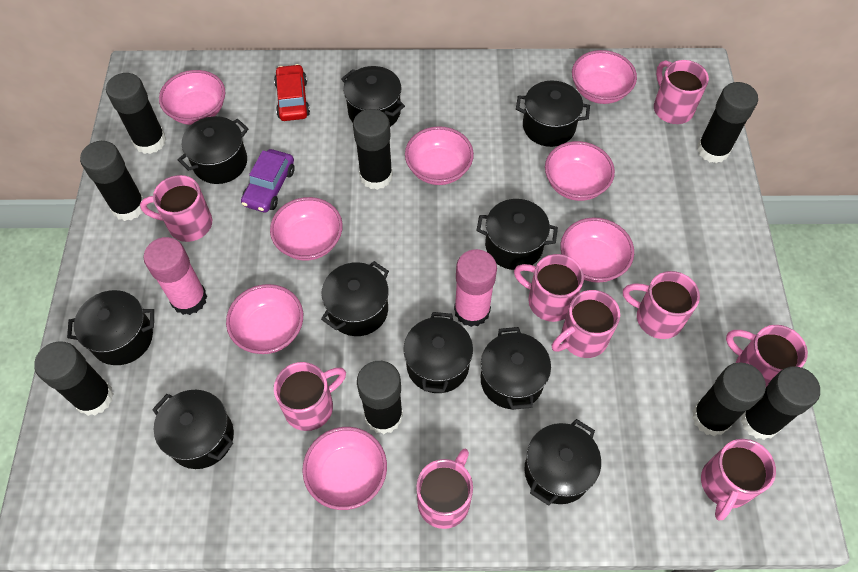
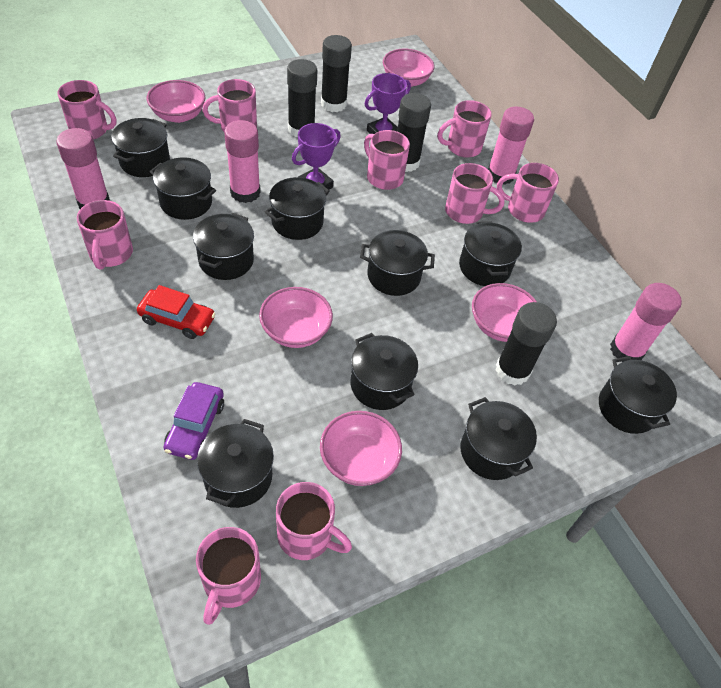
black glue stick: [34,342,114,416] [80,141,144,221] [106,73,166,154] [353,109,393,190] [357,361,403,434] [692,363,766,436] [697,82,758,163] [741,366,820,440] = 8 -> [287,59,317,137] [321,35,352,112] [397,93,431,172] [496,302,557,386] = 4
pink bowl: [159,70,225,125] [226,284,303,354] [270,197,343,261] [302,427,387,510] [405,126,474,185] [545,141,615,201] [561,217,634,283] [572,50,637,104] = 8 -> [147,80,205,123] [259,287,333,348] [320,411,402,486] [383,49,434,87] [472,283,537,342] = 5
pink glue stick: [144,237,207,315] [454,249,497,327] = 2 -> [56,128,110,209] [224,120,261,203] [488,106,534,185] [610,283,682,362] = 4
purple trophy: none = 0 -> [292,123,341,190] [364,73,411,134] = 2

